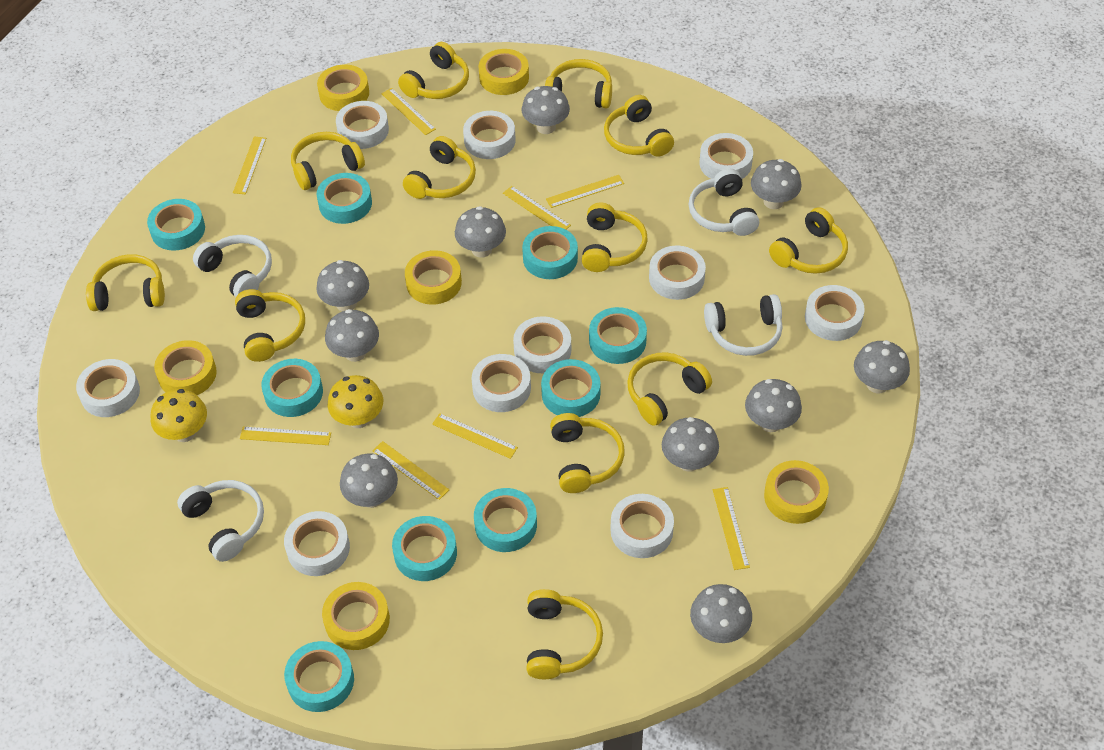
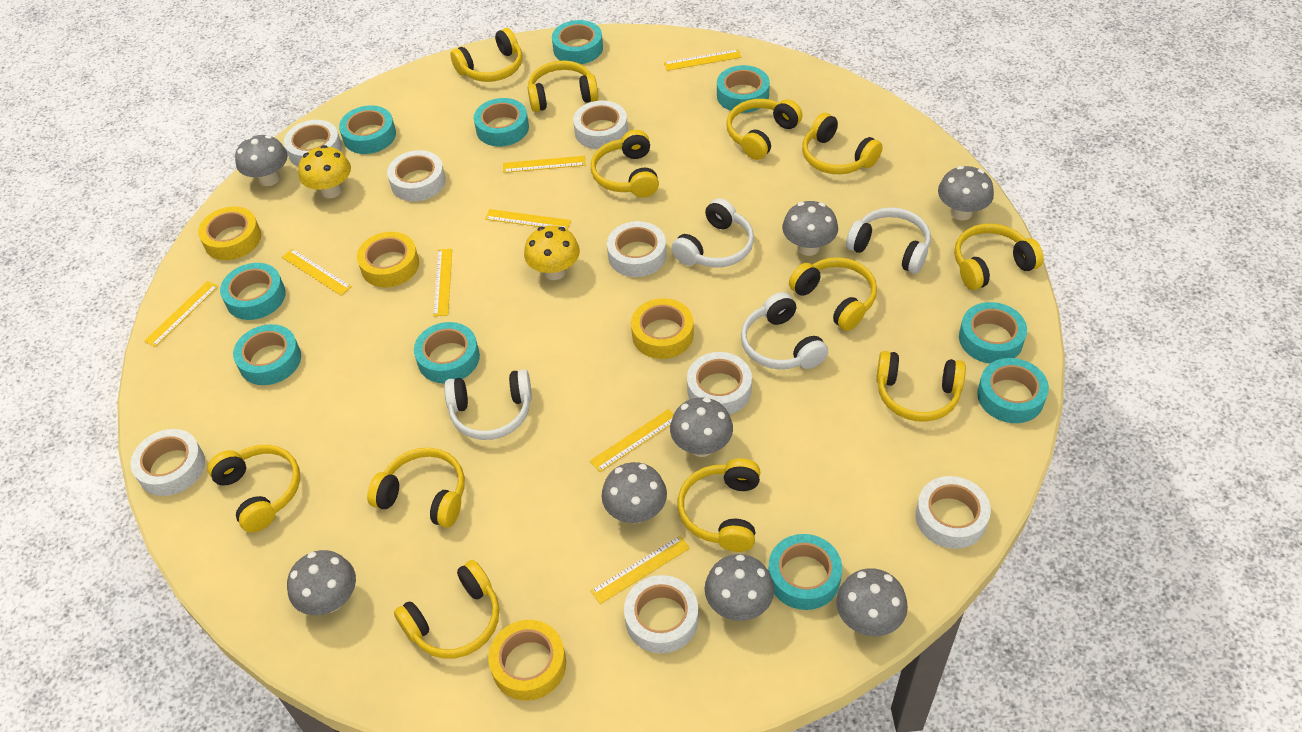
grey mushroom: [316,260,369,311] [325,309,379,362] [340,454,398,508] [455,206,506,258] [522,86,570,134] [662,417,719,472] [690,584,752,643] [745,379,802,432] [751,159,802,209] [854,340,910,393] = 10 -> [235,135,288,186] [287,550,356,615] [601,462,667,523] [670,397,733,457] [705,554,774,621] [782,201,838,256] [836,568,908,636] [938,166,994,221] = 8
turquoise tape: [147,199,205,251] [261,359,323,417] [284,641,354,712] [317,173,372,224] [392,516,457,581] [474,488,537,552] [522,226,578,279] [541,359,600,417] [589,307,647,364] = 9 -> [220,263,286,320] [233,324,301,385] [339,105,396,154] [414,322,480,383] [474,98,529,147] [552,20,603,64] [717,65,770,113] [768,534,842,610] [959,302,1027,364] [977,358,1049,423] = 10
white tape: [76,359,140,417] [284,511,350,576] [336,101,389,149] [463,111,516,159] [471,354,531,412] [513,316,571,373] [611,494,674,558] [649,246,706,300] [699,133,753,179] [805,285,865,341] = 10 -> [131,429,205,496] [284,120,342,167] [387,150,446,202] [573,101,628,150] [607,221,666,277] [624,575,699,653] [687,352,752,415] [916,476,991,549] = 8
yellow tape: [154,340,217,395] [317,65,369,111] [322,582,390,650] [405,250,462,305] [479,49,529,95] [764,460,829,524] = 6 -> [198,206,261,260] [357,232,419,287] [488,620,566,701] [631,298,694,359] = 4

